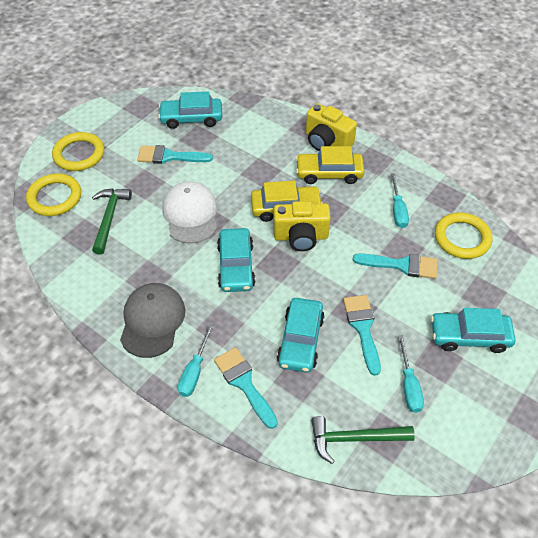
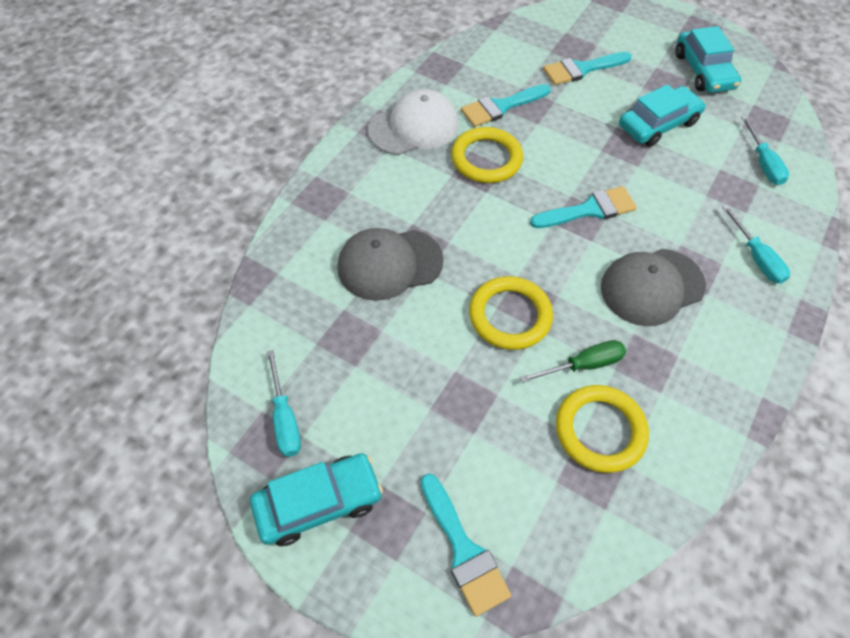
green hammer: [92,189,132,255] [311,416,415,464] = 2 -> none = 0
green screwdriver: none = 0 -> [520,340,626,383] = 1
grey cap: [120,283,185,358] = 1 -> [337,228,444,301] [601,249,706,326] = 2
turquoise car: [158,91,222,129] [217,228,255,292] [277,298,325,373] [431,308,515,353] = 4 -> [250,453,383,546] [619,84,706,147] [676,26,741,93] = 3
yellow camera: [273,201,331,251] [306,103,357,151] = 2 -> none = 0
yellow car: [251,181,323,222] [296,146,364,184] = 2 -> none = 0

